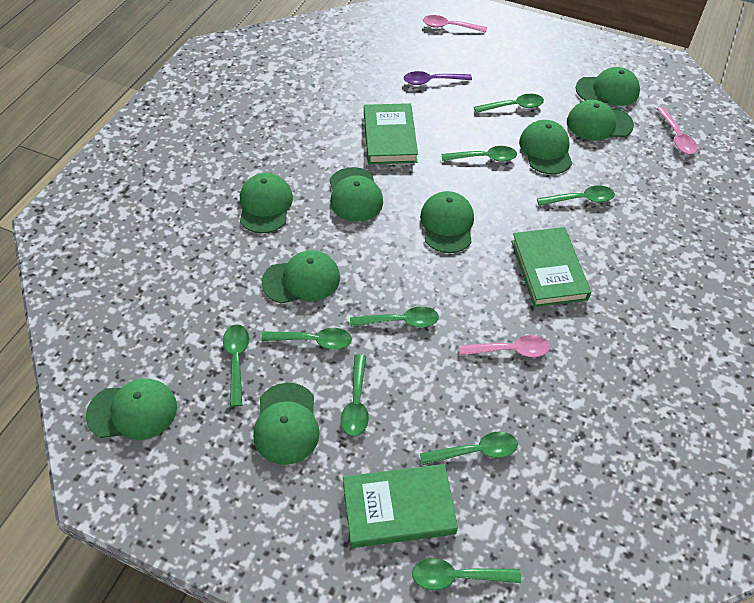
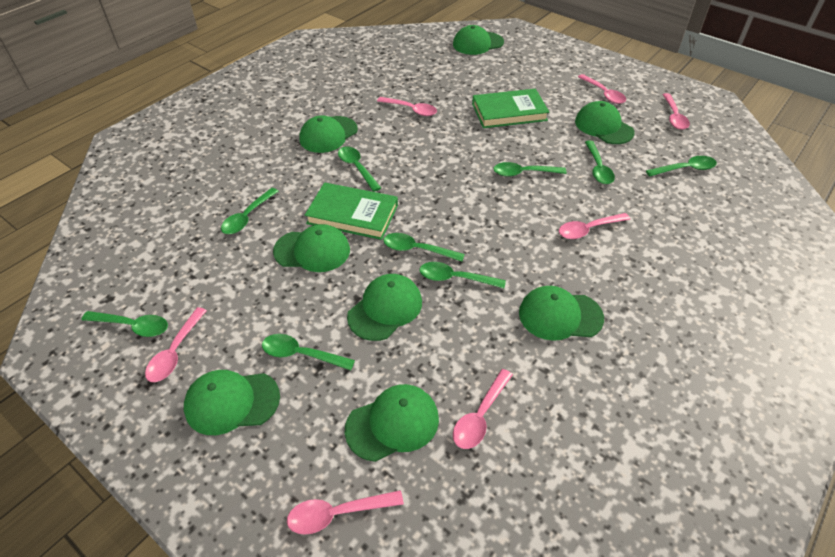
green book: [343,464,458,548] [364,103,418,164] [511,227,591,307] = 3 -> [305,182,398,240] [472,89,549,128] = 2
green cap: [86,378,177,440] [240,173,293,233] [253,383,320,465] [262,250,340,304] [329,167,383,222] [420,191,474,253] [519,120,572,175] [567,100,634,141] [576,67,640,106] = 9 -> [184,370,280,435] [273,224,350,272] [299,115,358,153] [345,384,439,462] [347,274,422,341] [453,25,504,55] [519,286,604,341] [575,101,634,144] = 8
pink spoon: [423,15,487,33] [459,335,550,357] [657,107,698,154] = 3 -> [145,307,207,382] [287,490,404,535] [377,97,437,116] [453,369,513,449] [559,213,630,239] [578,74,626,104] [662,93,690,130] = 7
purple spoon: [404,71,472,85] = 1 -> none = 0

